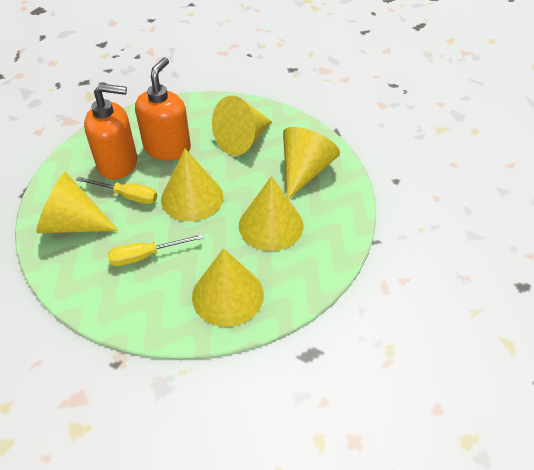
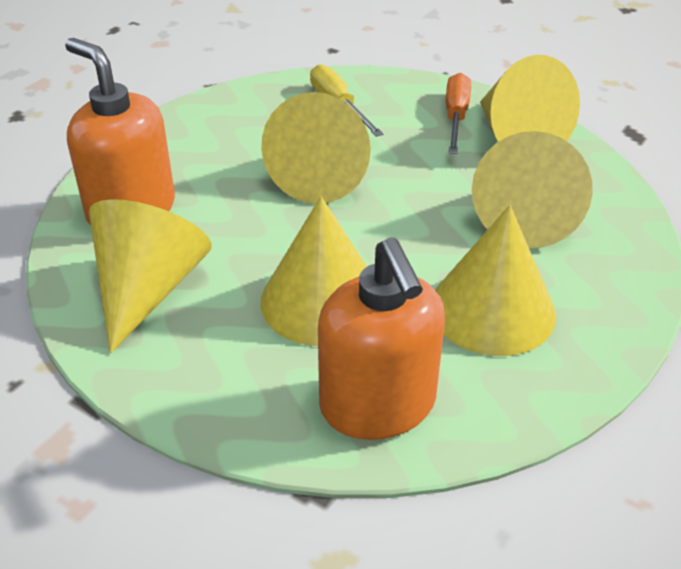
orange screwdriver: none = 0 -> [446,73,471,154] = 1
yellow screwdriver: [76,177,157,204] [108,234,204,266] = 2 -> [310,64,383,137] = 1

